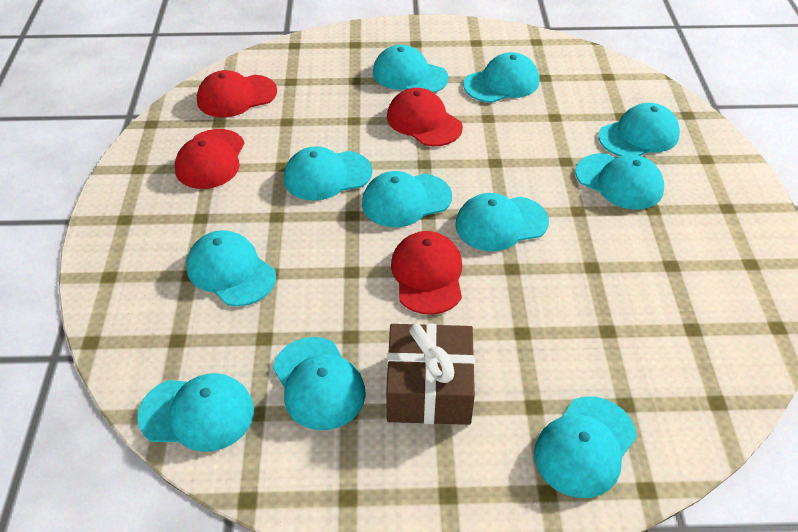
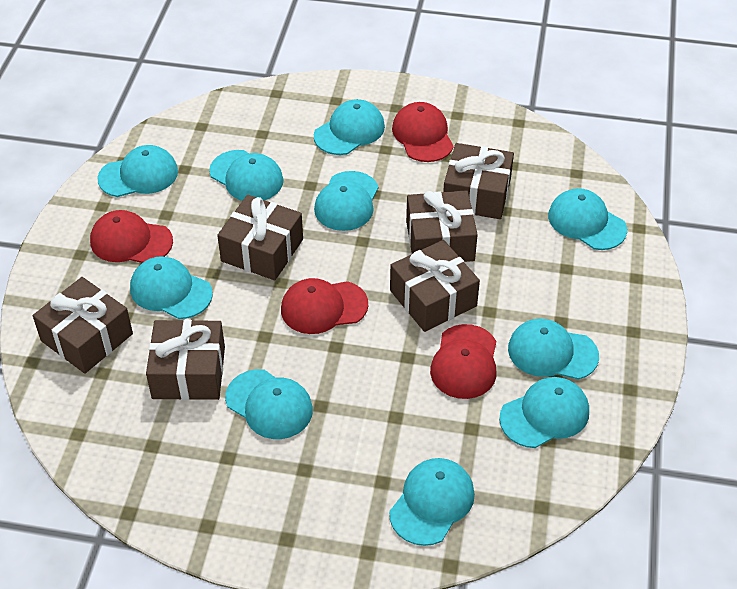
brown gift: [386,323,475,425] = 1 -> [33,277,133,374] [146,319,225,400] [217,195,303,280] [390,240,480,332] [406,190,478,262] [443,143,514,219] = 6
turquoise cap: [137,373,254,452] [186,230,276,306] [273,337,366,430] [284,146,372,201] [362,171,452,227] [373,45,449,93] [455,193,549,251] [463,52,539,103] [534,397,637,498] [575,153,664,209] [598,103,680,156] = 11 -> [97,145,178,197] [130,256,213,319] [209,150,283,201] [225,369,313,439] [314,99,385,155] [314,171,378,231] [389,458,475,546] [499,377,589,448] [508,319,599,380] [548,188,627,250] = 10

